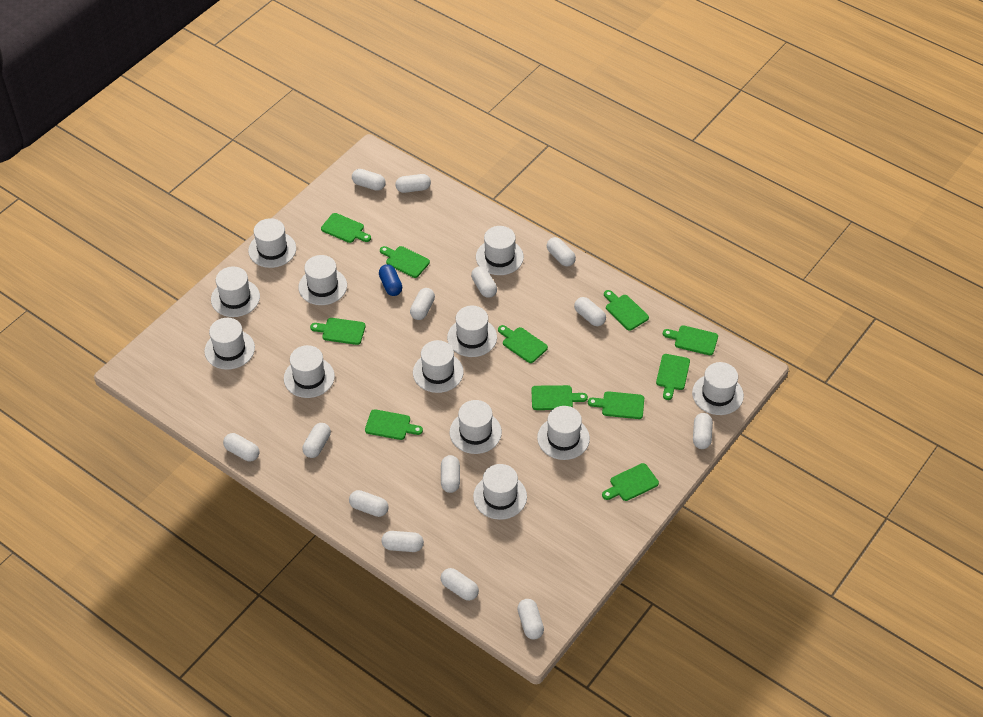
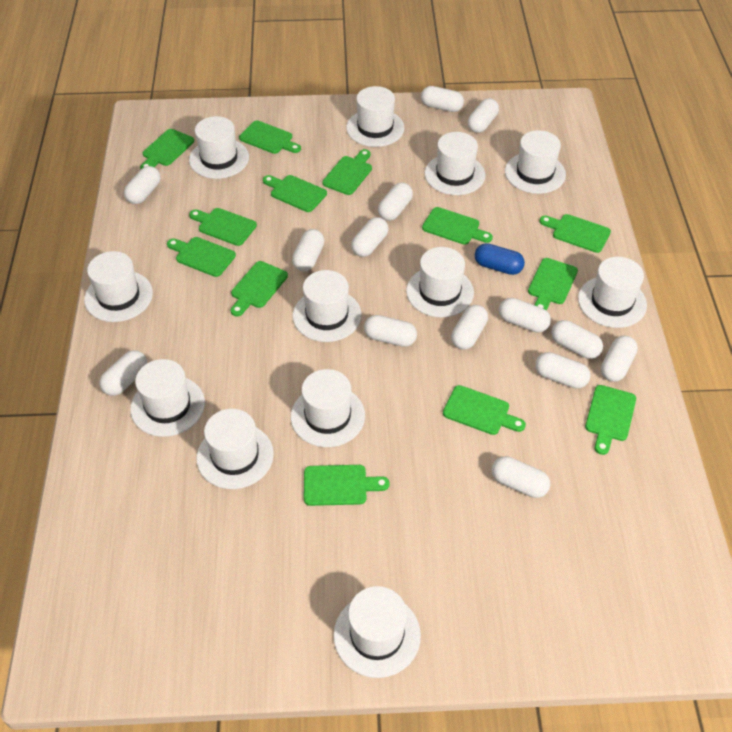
green cutting board: [310,318,366,345] [321,213,371,243] [365,409,423,440] [380,246,430,278] [498,325,548,363] [531,385,588,410] [588,391,644,419] [602,463,659,501] [604,290,649,331] [656,354,690,400] [663,325,718,355] = 11 -> [140,129,194,169] [167,237,236,277] [189,208,257,246] [231,261,288,317] [239,120,301,154] [263,175,327,212] [304,465,390,506] [322,149,372,195] [422,207,493,245] [443,385,526,435] [528,258,578,310] [539,214,611,253] [585,385,636,455] = 13

